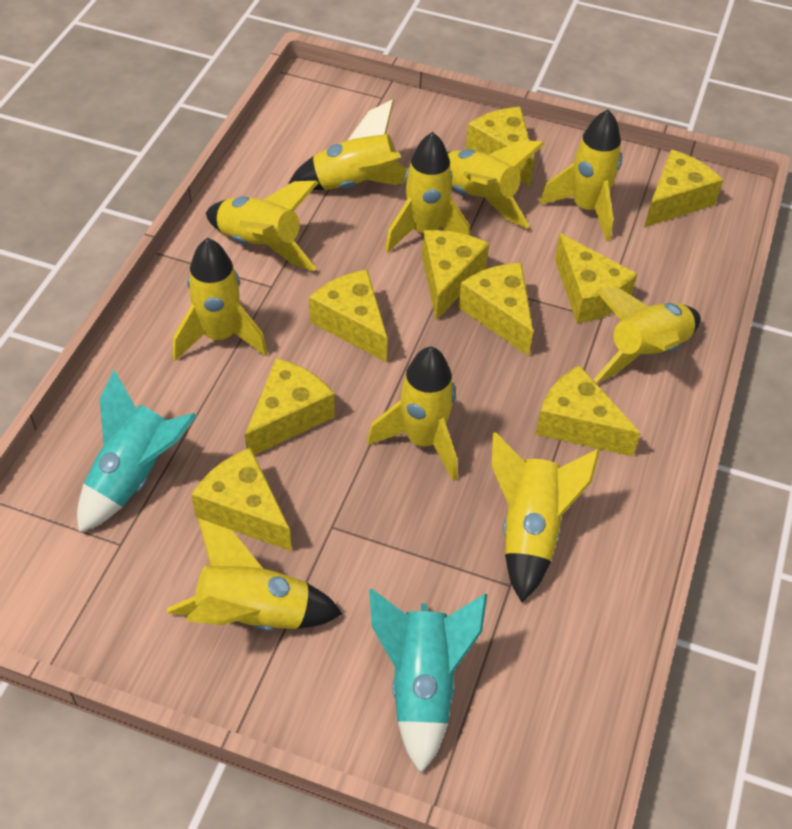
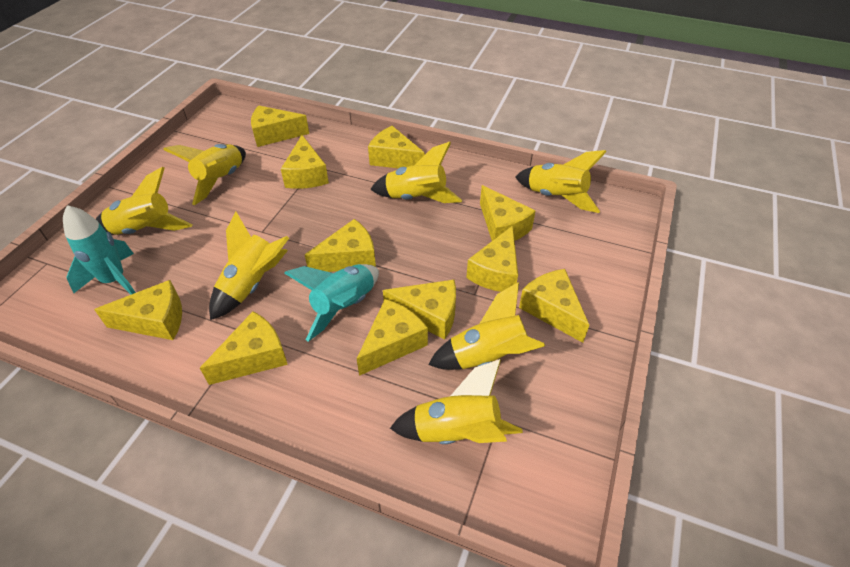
yellow cheese: [191,448,292,551] [245,358,335,455] [309,269,388,363] [422,230,489,321] [458,263,533,356] [466,107,535,187] [535,365,641,457] [555,233,637,323] [644,150,723,228] = 9 -> [94,280,182,340] [200,311,288,385] [251,105,309,147] [281,135,329,189] [305,219,376,272] [357,299,428,376] [368,126,425,168] [383,280,456,340] [466,226,518,292] [480,185,535,241] [519,269,590,343] = 11
yellow rocket: [167,518,343,631] [173,238,268,361] [206,181,319,271] [289,99,407,190] [367,346,457,481] [385,132,470,253] [447,140,545,228] [492,432,600,602] [539,109,622,241] [594,288,701,383] = 10 -> [96,167,193,235] [163,144,246,205] [209,212,289,320] [370,142,462,203] [390,359,523,444] [428,282,545,370] [515,150,606,213] = 7

